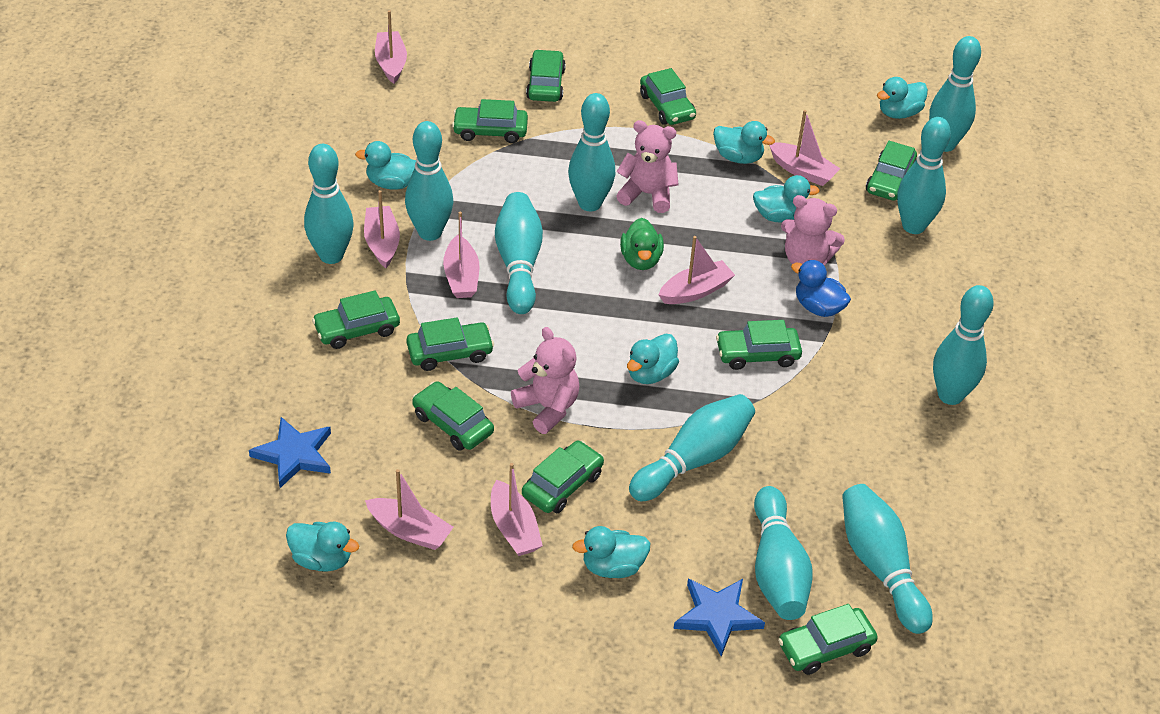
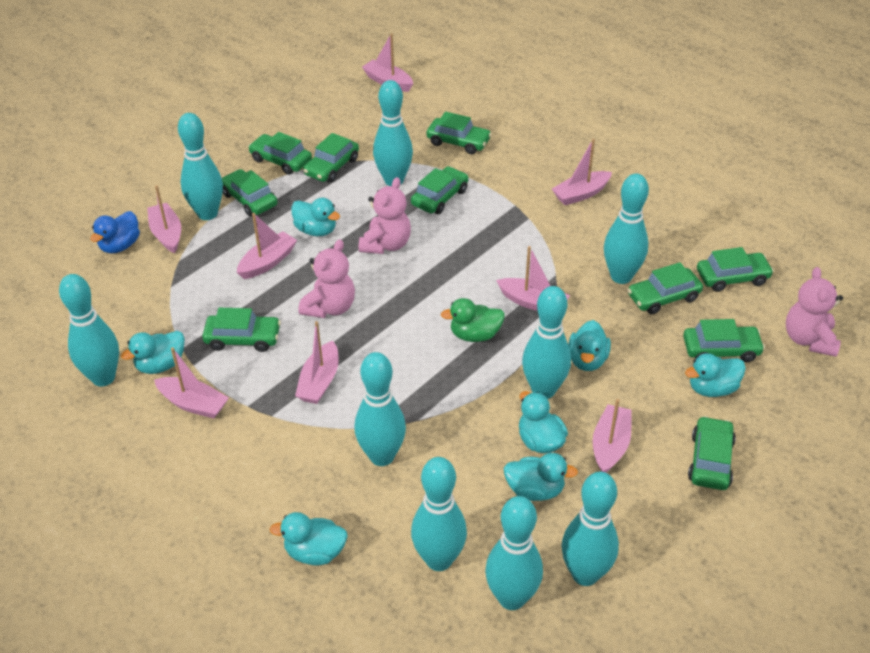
blue star: [249,417,331,488] [673,579,765,656] = 2 -> none = 0
pink boat: [364,190,400,268] [365,469,453,550] [375,10,407,84] [443,211,479,298] [491,463,543,556] [659,236,735,304] [769,110,841,186] = 7 -> [147,185,181,253] [154,347,229,418] [237,213,297,279] [295,321,339,404] [362,33,413,92] [496,246,570,311] [552,139,612,205] [593,399,632,473] = 8
turquoise bowling pin: [304,144,354,264] [405,121,453,241] [495,192,543,314] [568,93,615,211] [629,394,755,501] [754,486,813,620] [842,484,933,634] [897,117,951,234] [929,36,981,152] [933,285,994,405] = 10 -> [59,274,119,387] [178,113,223,220] [354,352,406,466] [373,80,413,186] [411,457,467,571] [485,496,543,610] [522,286,571,399] [561,472,619,586] [604,173,649,284] = 9

